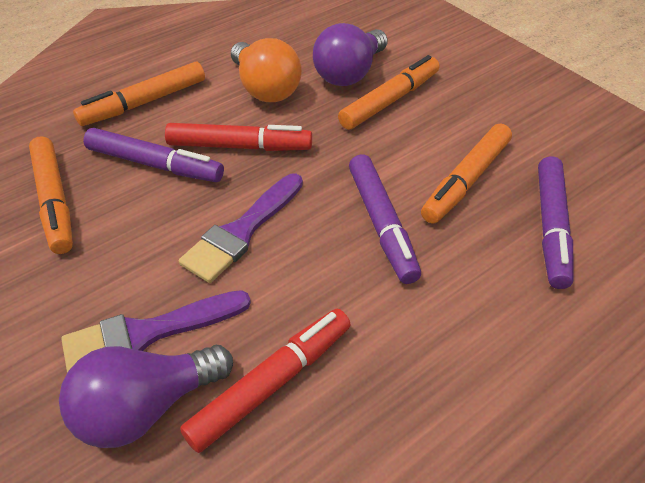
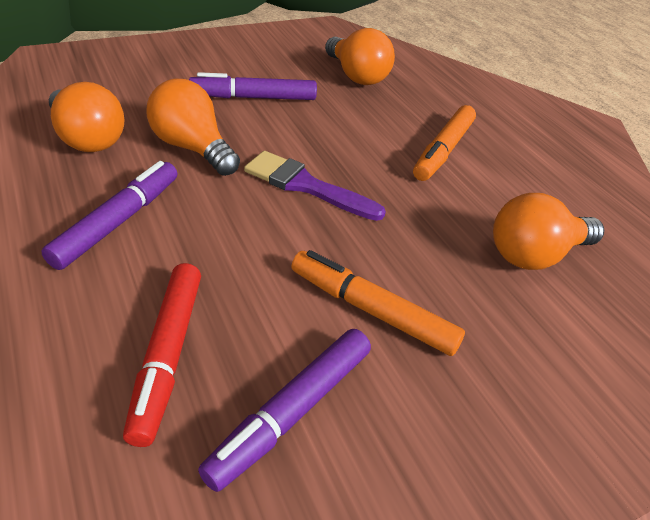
orange light bulb: [231,38,302,102] = 1 -> [49,82,125,152] [146,79,240,176] [325,28,395,85] [493,193,604,270] = 4
orange marker: [29,136,73,254] [73,62,205,126] [338,55,439,130] [421,124,512,223] = 4 -> [291,250,465,356] [413,105,476,181] = 2
purple brush: [61,290,251,373] [179,174,303,283] = 2 -> [244,151,386,221] = 1
purple light bulb: [59,345,233,448] [313,23,388,86] = 2 -> none = 0
red marker: [165,123,312,151] [180,309,351,453] = 2 -> [123,263,201,447] = 1

